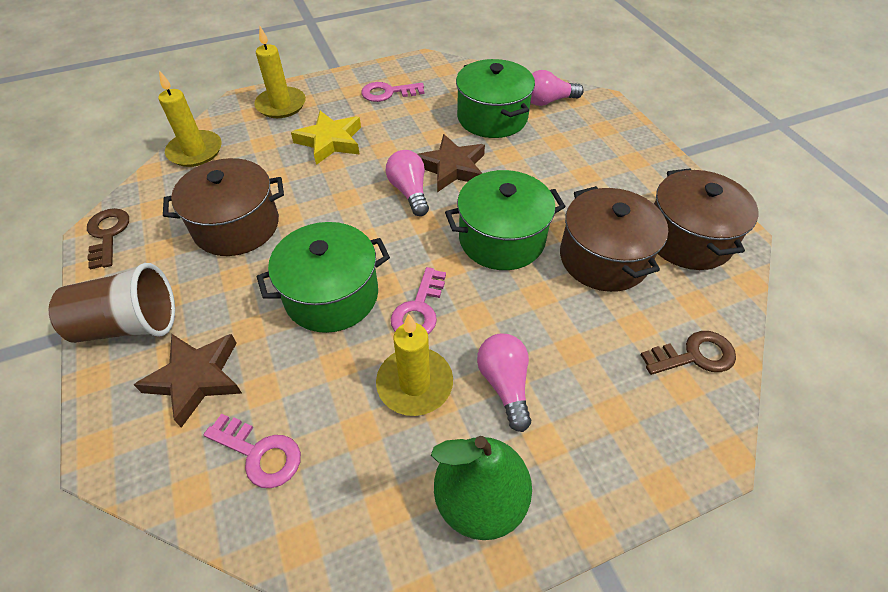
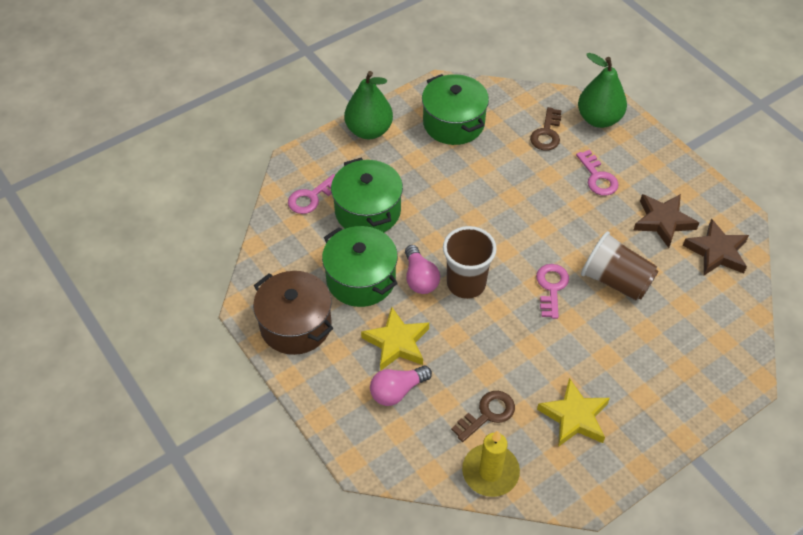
brown cup: [49,263,175,343] = 1 -> [443,226,497,299] [581,231,658,301] = 2
brown pot: [163,158,284,256] [560,186,668,292] [654,169,758,270] = 3 -> [253,271,333,355] = 1
green pear: [431,436,532,540] = 1 -> [344,71,393,139] [578,53,627,128] = 2
pink light bulb: [386,150,429,216] [477,334,531,432] [530,70,584,106] = 3 -> [370,366,432,406] [405,245,440,294] = 2
yellow candle: [159,70,222,167] [254,26,306,118] [376,314,453,416] = 3 -> [462,431,520,497] = 1
yellow star: [291,111,361,165] = 1 -> [361,307,429,371] [537,378,610,447] = 2

